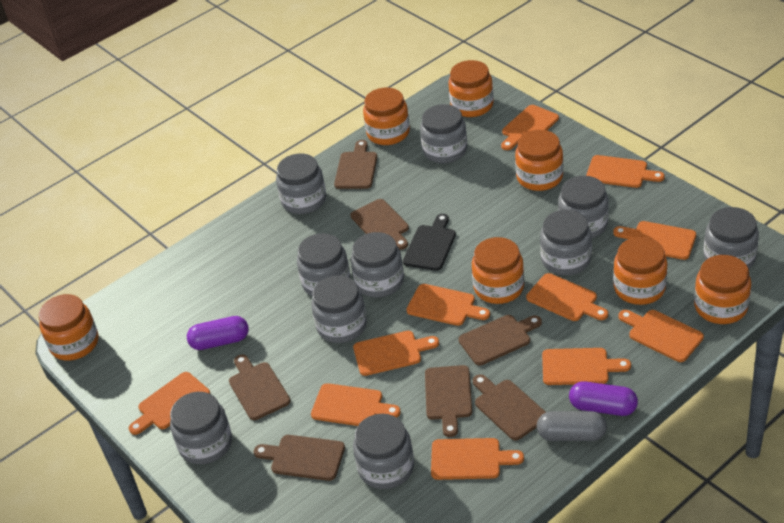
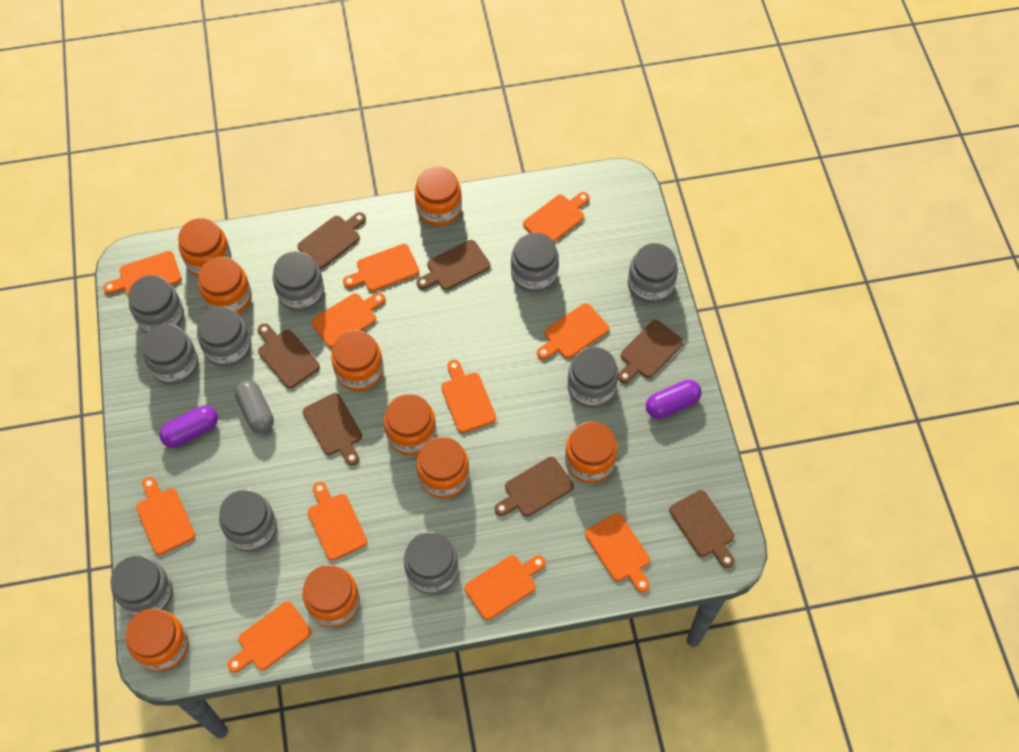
black cutting board: [403,214,456,271] = 1 -> none = 0
orange jar: [39,294,98,361] [363,87,410,145] [448,60,494,117] [472,237,524,304] [515,130,563,191] [613,237,667,305] [694,255,751,324] = 7 -> [125,608,189,672] [178,218,231,277] [198,256,252,314] [302,565,360,627] [331,330,384,391] [384,394,436,455] [415,167,462,226] [417,437,469,499] [565,421,618,483] = 9

